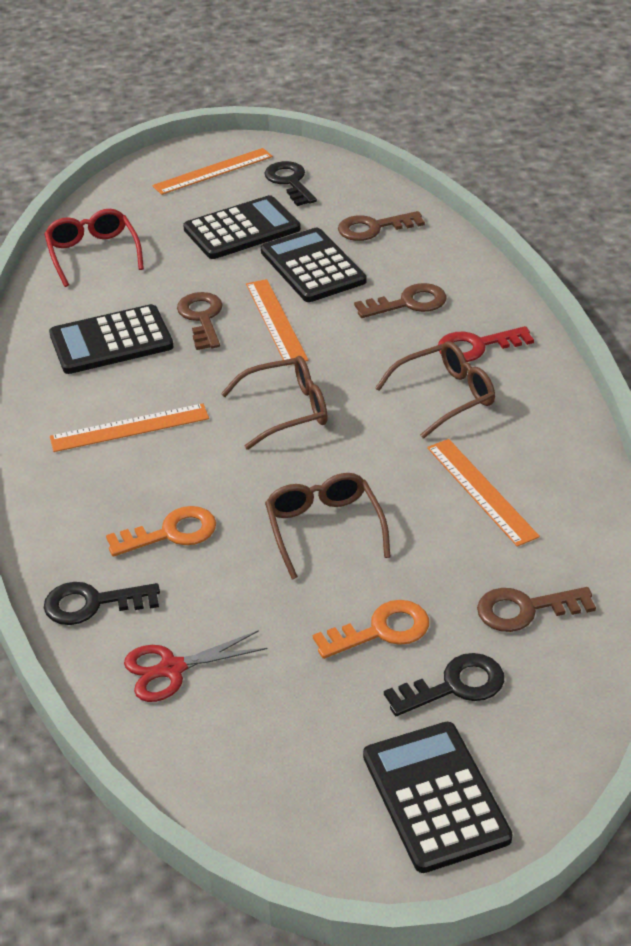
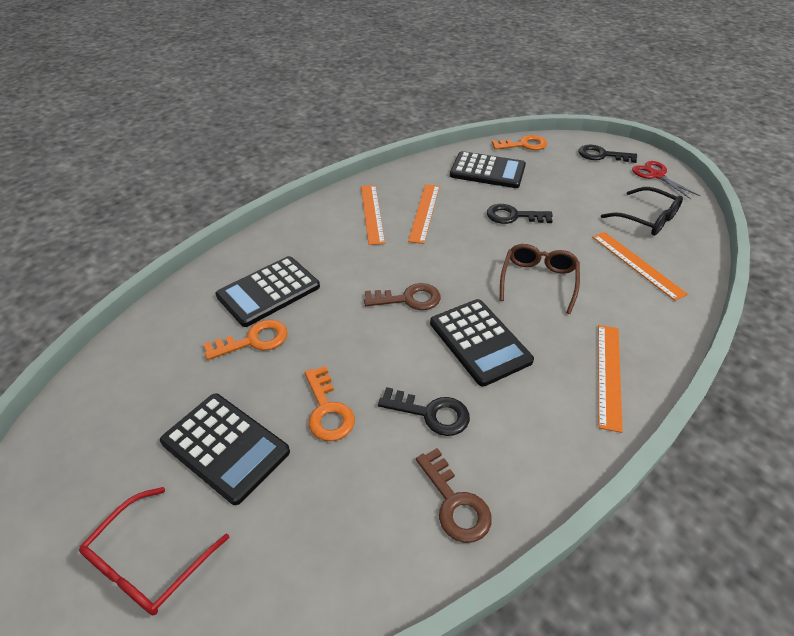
black glasses: none = 0 -> [601,187,683,236] = 1
brown glasses: [221,356,328,450] [265,473,391,579] [375,341,495,439] = 3 -> [499,244,580,314] = 1
brown key: [177,292,223,350] [338,211,425,241] [354,283,447,318] [477,587,596,632] = 4 -> [364,283,441,310] [416,448,492,543] = 2
orange key: [106,506,216,556] [313,600,429,659] = 2 -> [203,320,288,360] [305,366,355,441] [492,135,547,150] = 3
red key: [438,326,534,362] = 1 -> none = 0

